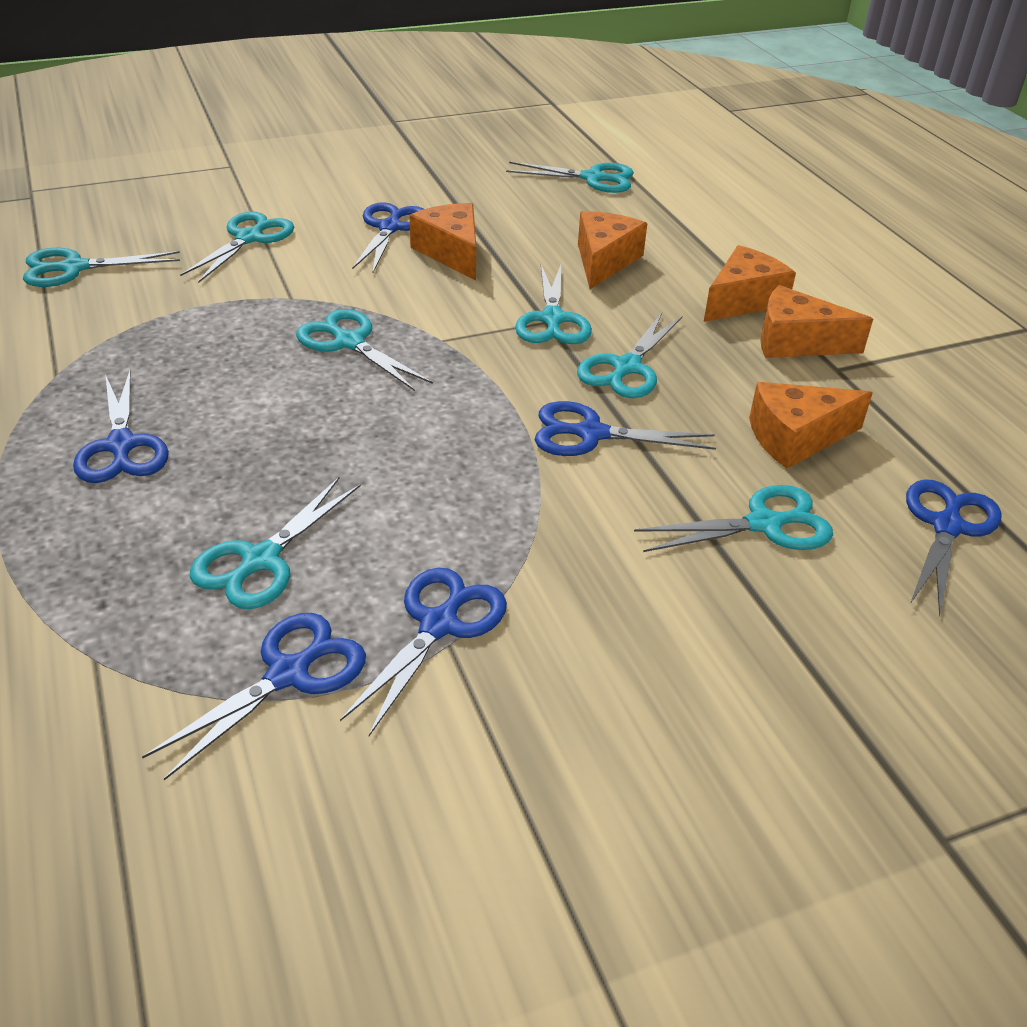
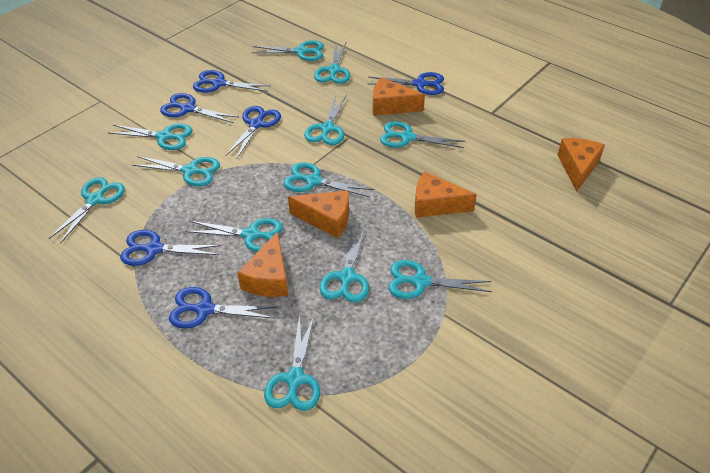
turquoise scissors: [23,248,180,287] [180,211,294,283] [190,477,361,609] [296,309,433,391] [506,162,634,193] [515,265,592,344] [577,313,682,398] [634,485,833,552] = 8 -> [48,177,125,244] [109,124,192,150] [132,156,220,186] [186,218,283,252] [251,40,324,61] [264,315,320,411] [284,162,374,197] [304,95,346,145] [314,42,350,84] [319,228,369,303] [380,121,465,148] [388,260,492,299] = 12

